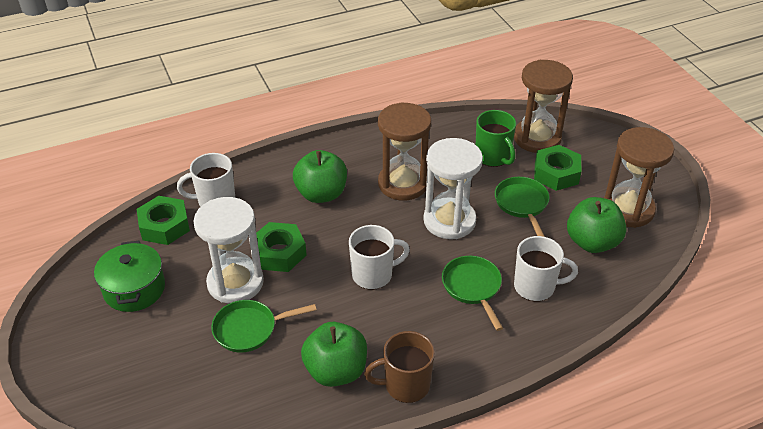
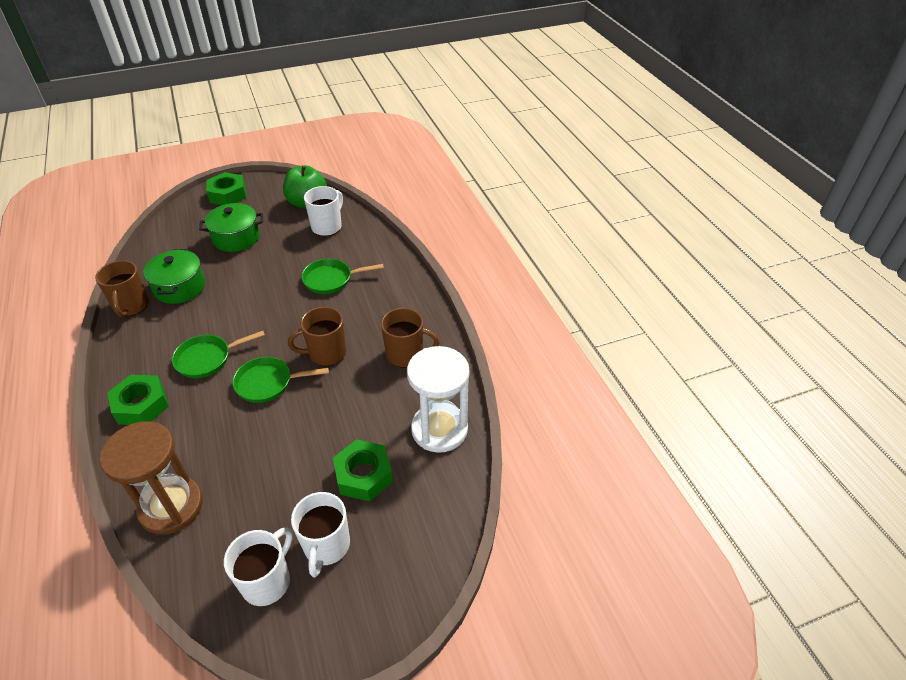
brown hourglass: [378,102,431,201] [514,60,573,153] [604,127,674,228] = 3 -> [100,421,203,535] = 1
brown mug: [364,331,435,403] = 1 -> [95,260,149,317] [288,307,346,366] [381,308,440,368] = 3
green apple: [293,150,347,203] [301,322,367,387] [567,197,627,253] = 3 -> [283,165,327,209] = 1
green mug: [476,110,516,167] = 1 -> none = 0
green pot: [94,241,165,312] = 1 -> [143,249,205,304] [199,203,263,252] = 2
white hourglass: [193,197,264,304] [423,138,483,239] = 2 -> [407,346,470,453] = 1

